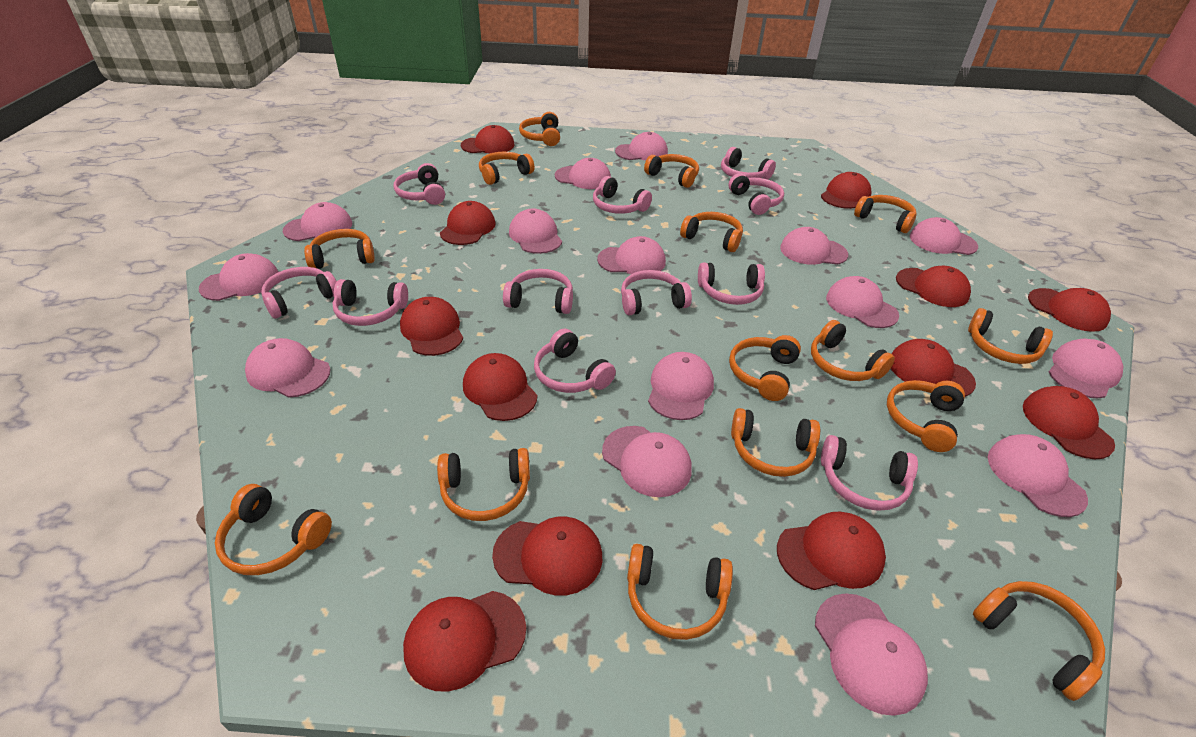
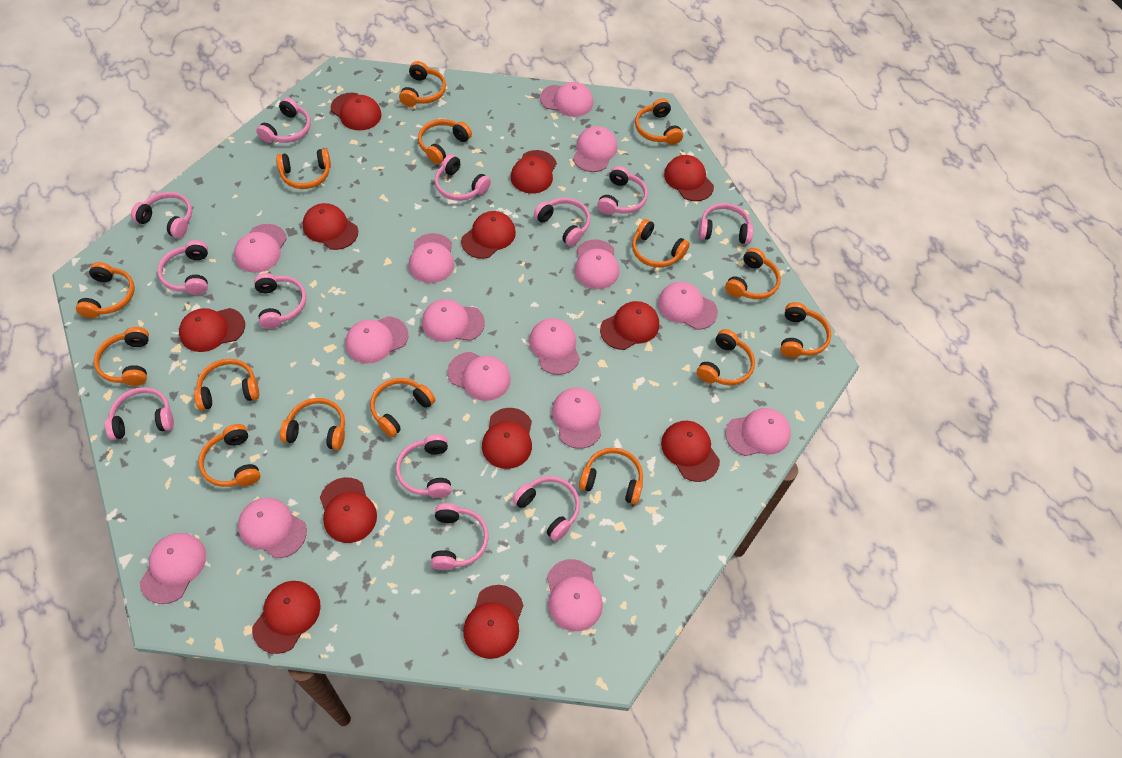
pink headphones: [261,267,337,318] [333,279,408,326] [394,163,445,205] [503,269,573,314] [534,329,616,393] [593,176,652,214] [621,270,692,315] [698,262,765,305] [721,147,776,179] [728,173,784,215] [821,435,918,511] = 11 -> [105,387,174,440] [131,192,192,238] [157,240,208,295] [254,273,306,329] [256,98,311,143] [396,434,451,498] [431,503,489,570] [435,154,491,201] [512,476,580,541] [534,197,590,246] [597,166,648,215] [699,203,753,244] = 12

